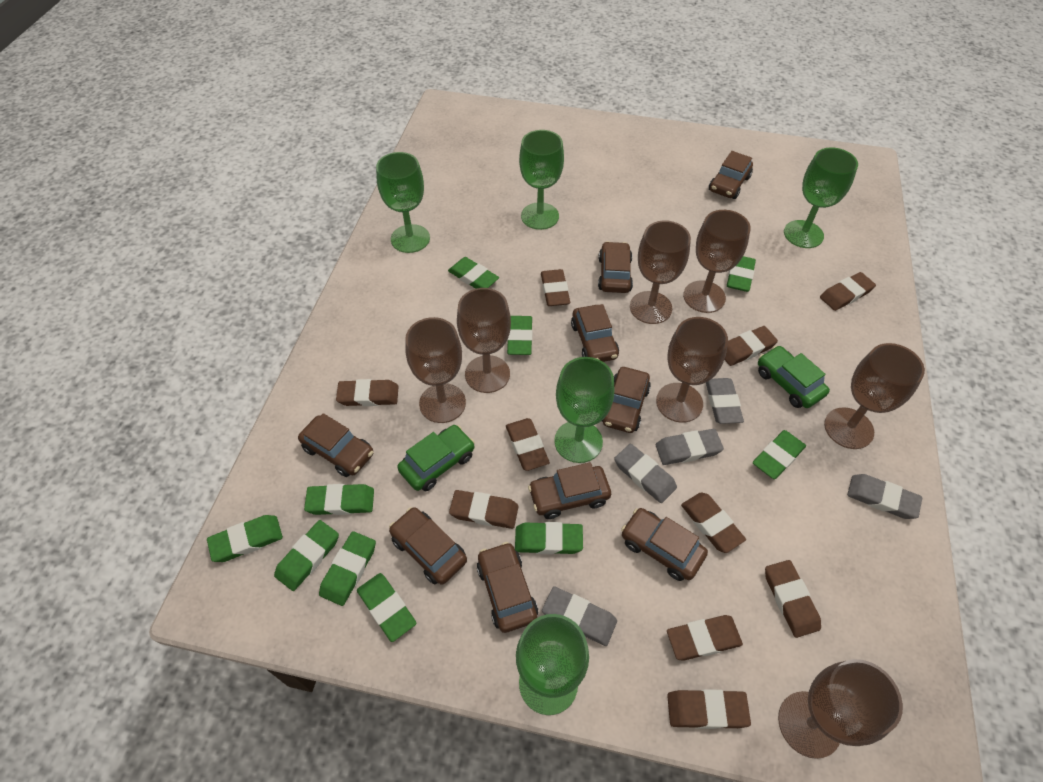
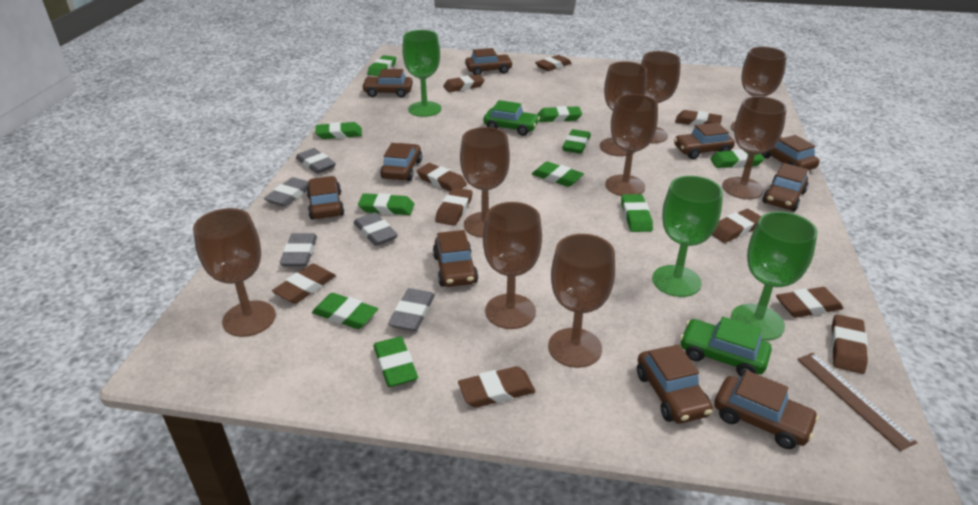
brown car: [298,413,374,477] [389,507,467,585] [477,542,538,633] [528,462,611,519] [571,304,619,362] [598,241,633,293] [602,367,651,433] [621,508,708,581] [709,151,753,199] = 9 -> [306,176,344,219] [362,69,413,97] [380,143,422,181] [433,230,478,287] [465,48,513,75] [637,344,713,423] [674,123,735,159] [714,370,819,449] [761,135,820,170] [762,163,809,211] = 10
brown goblet: [405,317,466,423] [457,288,511,393] [630,220,691,324] [656,317,728,423] [683,210,750,313] [778,659,903,759] [824,343,925,449] = 7 -> [193,208,276,337] [460,127,510,238] [483,202,542,329] [548,234,615,368] [600,61,647,156] [605,94,658,196] [641,51,681,143] [722,96,787,199] [731,46,787,132] = 9
brown ruler: none = 0 -> [797,353,917,451] = 1
green goblet: [376,152,430,253] [516,614,589,715] [519,130,564,230] [554,357,614,463] [784,148,858,248] = 5 -> [402,30,441,117] [652,175,723,297] [731,211,818,341] = 3

